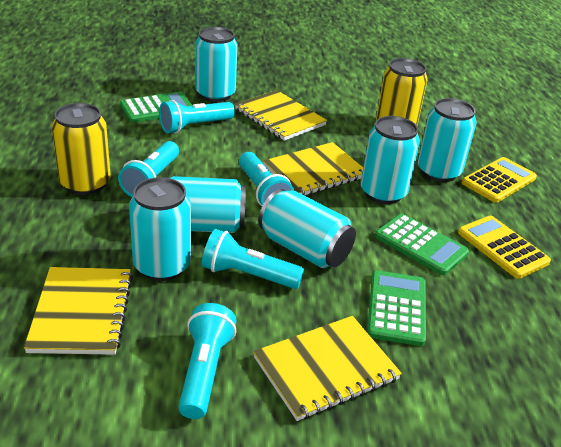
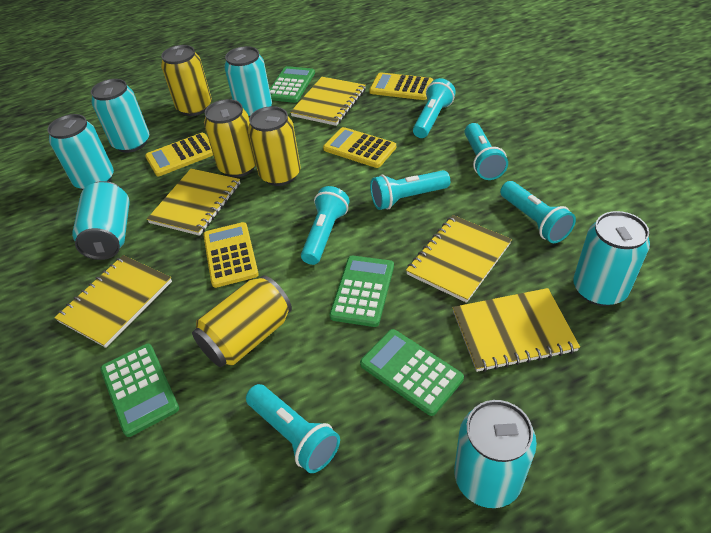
green calculator: [120,92,193,123] [367,270,426,346] [375,214,469,275] = 3 -> [100,344,179,437] [270,66,315,103] [329,256,394,327] [360,329,464,416] = 4
turquoise flashlight: [118,141,179,197] [159,100,235,134] [178,303,237,419] [202,229,304,289] [239,152,294,206] = 5 -> [246,384,340,473] [301,186,349,265] [370,170,450,210] [413,78,456,138] [465,123,508,180] [500,181,576,243] = 6
yellow calculator: [458,216,551,279] [462,157,537,203] = 2 -> [145,133,213,176] [203,222,259,288] [323,127,396,168] [369,72,434,100] = 4
yellow can: [52,103,111,195] [376,58,428,126] = 2 -> [161,45,212,116] [192,275,292,367] [204,99,256,177] [248,106,300,186] = 4
yellow notebook: [24,267,133,355] [235,90,327,141] [253,316,402,421] [263,142,363,195] = 4 -> [54,255,172,348] [147,168,240,236] [290,77,366,126] [406,215,512,303] [453,288,580,372] = 5

